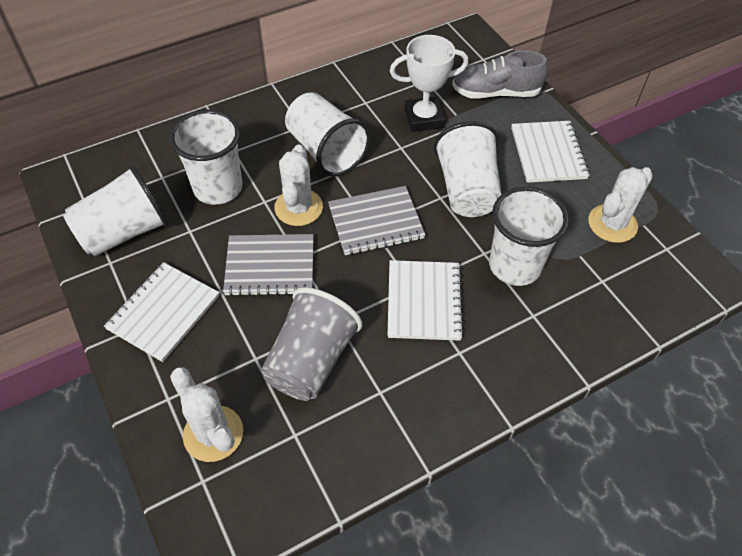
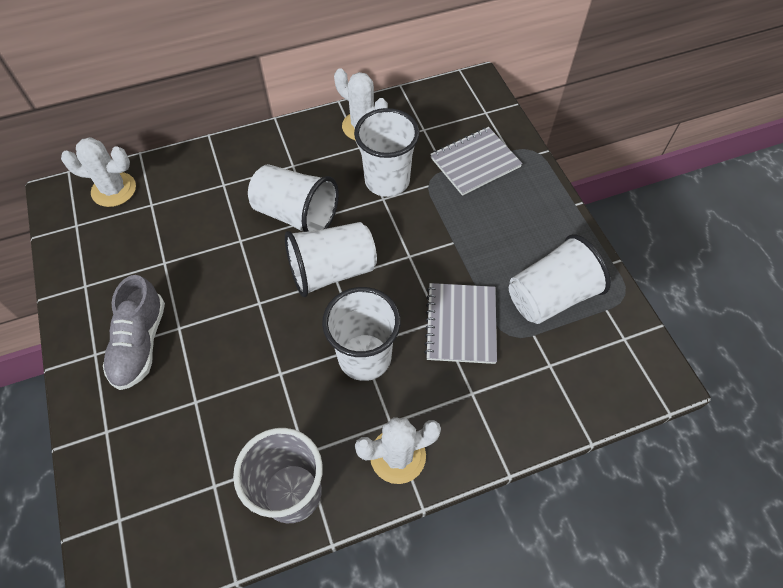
white notebook: [104,262,219,362] [388,260,464,341] [511,121,590,183] = 3 -> none = 0
white trophy: [390,35,469,132] = 1 -> none = 0

